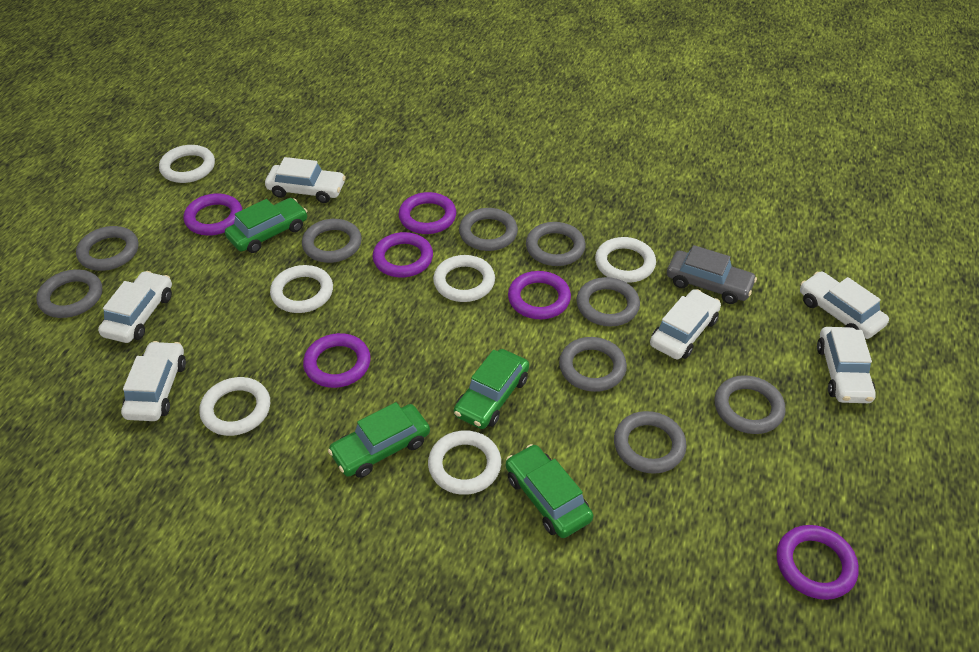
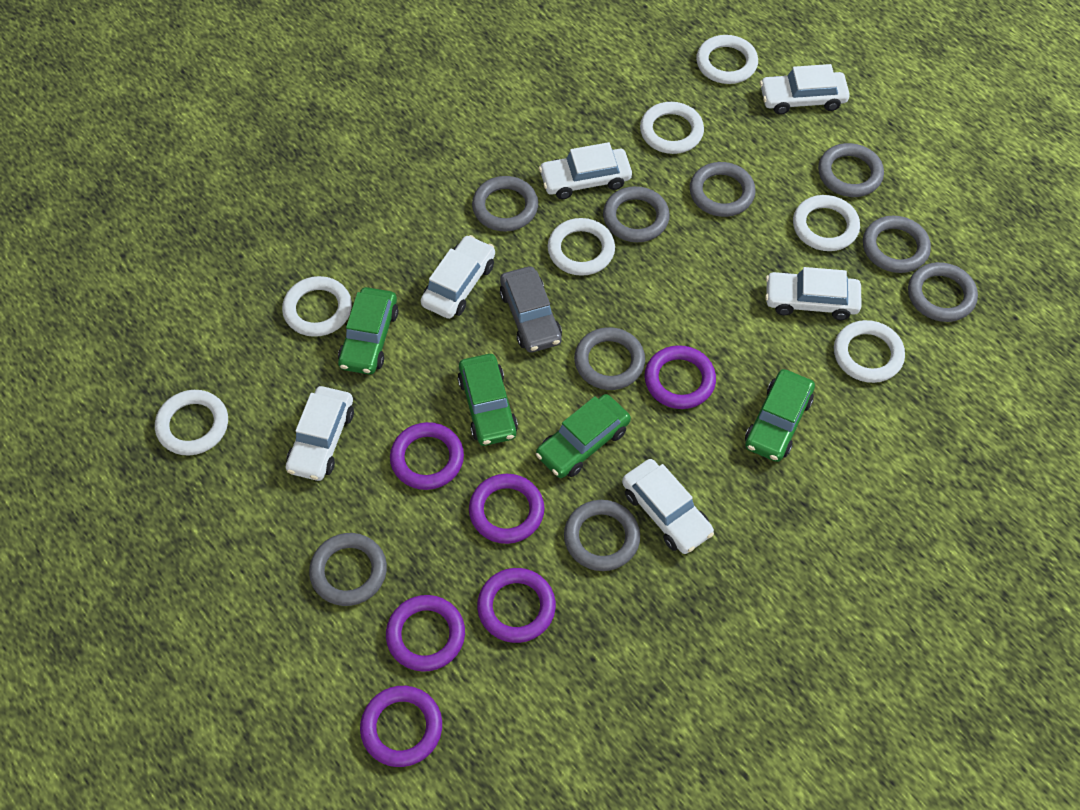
white ring: [159,145,215,183] [199,377,270,436] [270,265,333,313] [428,430,501,495] [433,255,495,302] [595,237,656,283] = 6 -> [155,390,228,455] [282,276,352,337] [548,218,615,276] [640,102,704,154] [696,35,758,84] [793,195,860,251] [834,320,905,383] = 7

